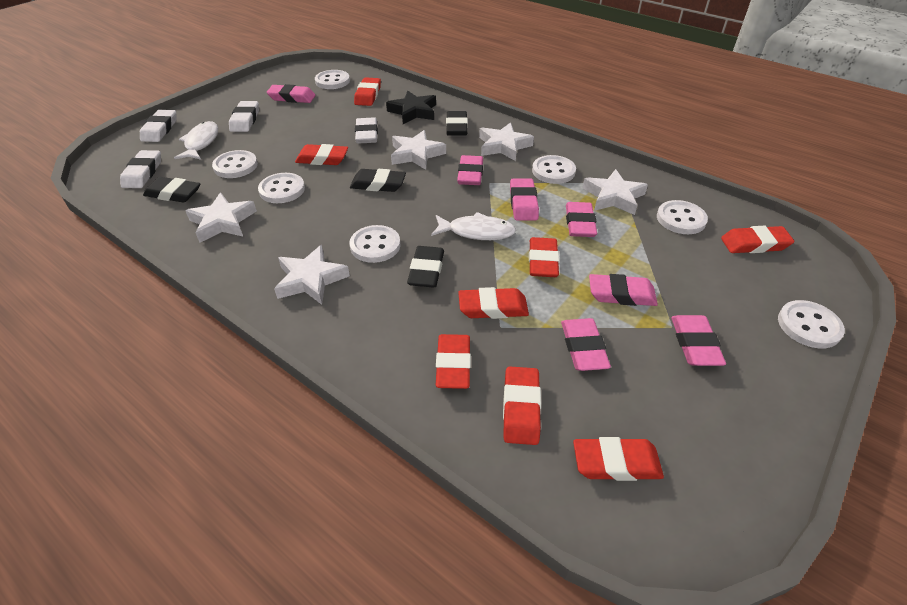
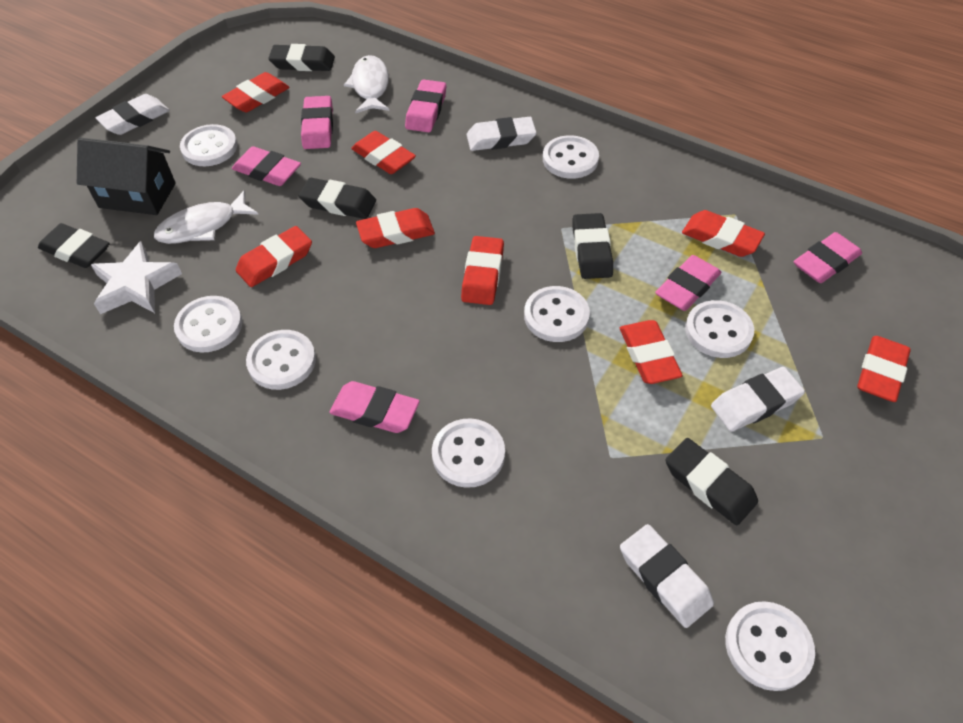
black eraser: [143,177,200,203] [350,169,406,192] [407,246,444,288] [446,111,468,136] = 4 -> [38,223,109,268] [268,44,335,71] [299,178,376,219] [572,213,613,279] [665,438,758,525] = 5
black house: none = 0 -> [77,137,176,215] = 1
black star: [386,91,436,124] = 1 -> none = 0
pink eraser: [267,84,316,103] [457,155,483,185] [510,178,539,221] [561,318,611,371] [566,202,597,237] [589,274,658,306] [671,315,726,366] = 7 -> [232,146,301,186] [301,96,333,149] [330,381,420,433] [405,79,446,132] [655,255,721,311] [794,232,862,283] = 6
white button: [212,150,258,178] [258,173,305,203] [315,70,350,89] [350,225,401,263] [532,155,576,184] [657,200,708,234] [778,300,845,348] = 7 -> [174,296,243,353] [180,124,237,166] [246,330,316,390] [432,418,505,488] [524,286,590,342] [543,135,599,179] [685,300,754,358] [725,601,815,691] = 8
white star: [186,193,257,243] [274,245,350,305] [391,130,446,170] [479,122,534,161] [583,169,648,215] = 5 -> [91,241,182,314] = 1

